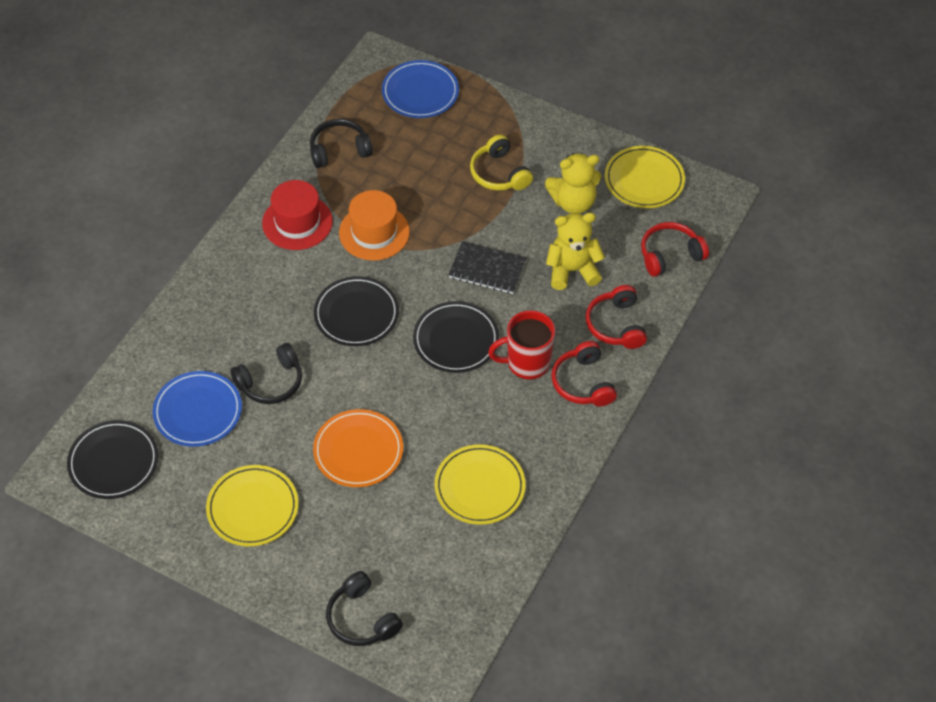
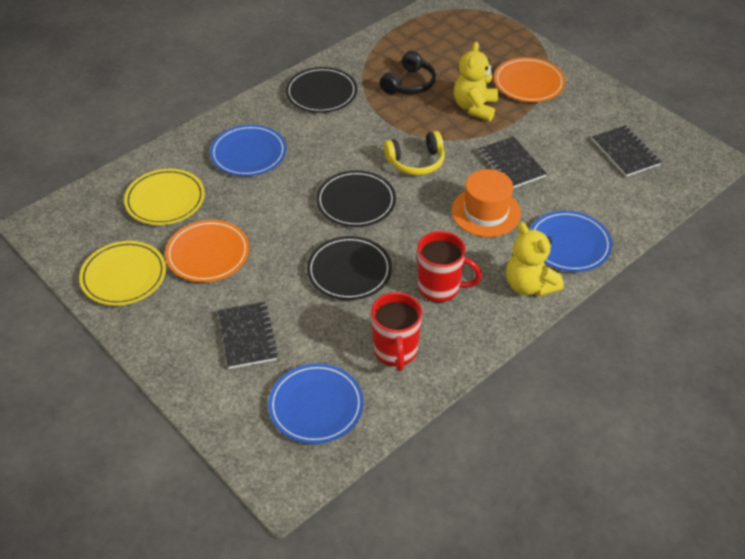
black headphones: [230,343,302,404] [310,119,373,168] [326,571,403,646] = 3 -> [379,51,436,94] = 1
black notebook: [449,241,526,294] = 1 -> [218,302,278,369] [479,136,547,188] [592,125,661,177] = 3
blue plate: [153,371,242,447] [382,60,459,118] = 2 -> [210,125,286,176] [268,363,364,444] [530,211,612,272] = 3
orange plate: [313,409,403,487] = 1 -> [165,220,249,282] [494,57,565,102] = 2
red hat: [262,180,333,250] = 1 -> none = 0
red headphones: [551,341,617,406] [586,285,647,349] [641,222,709,277] = 3 -> none = 0
red mug: [488,310,555,380] = 1 -> [371,292,422,371] [417,231,482,302] = 2
yellow plate: [206,465,299,546] [434,444,526,525] [605,146,685,208] = 3 -> [79,241,166,306] [124,169,205,225] = 2

